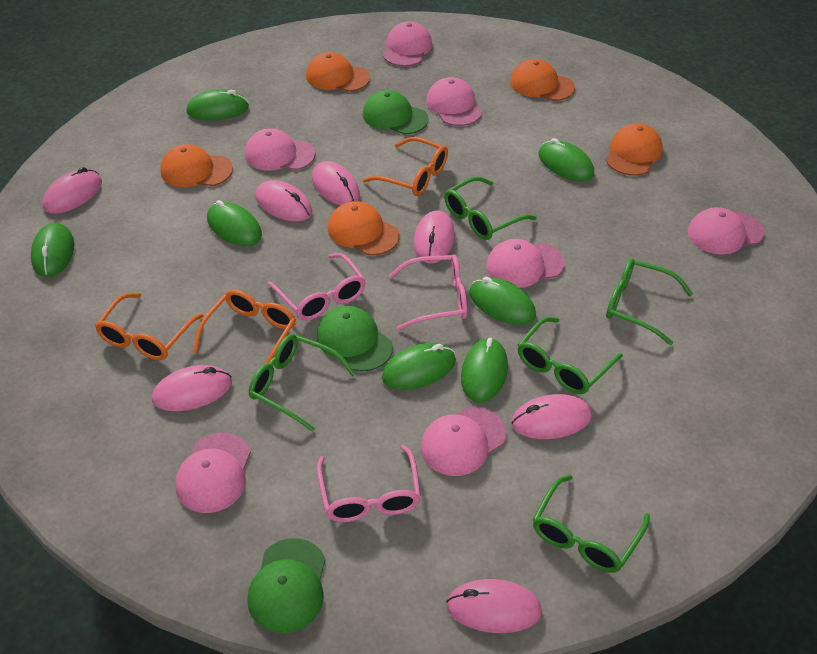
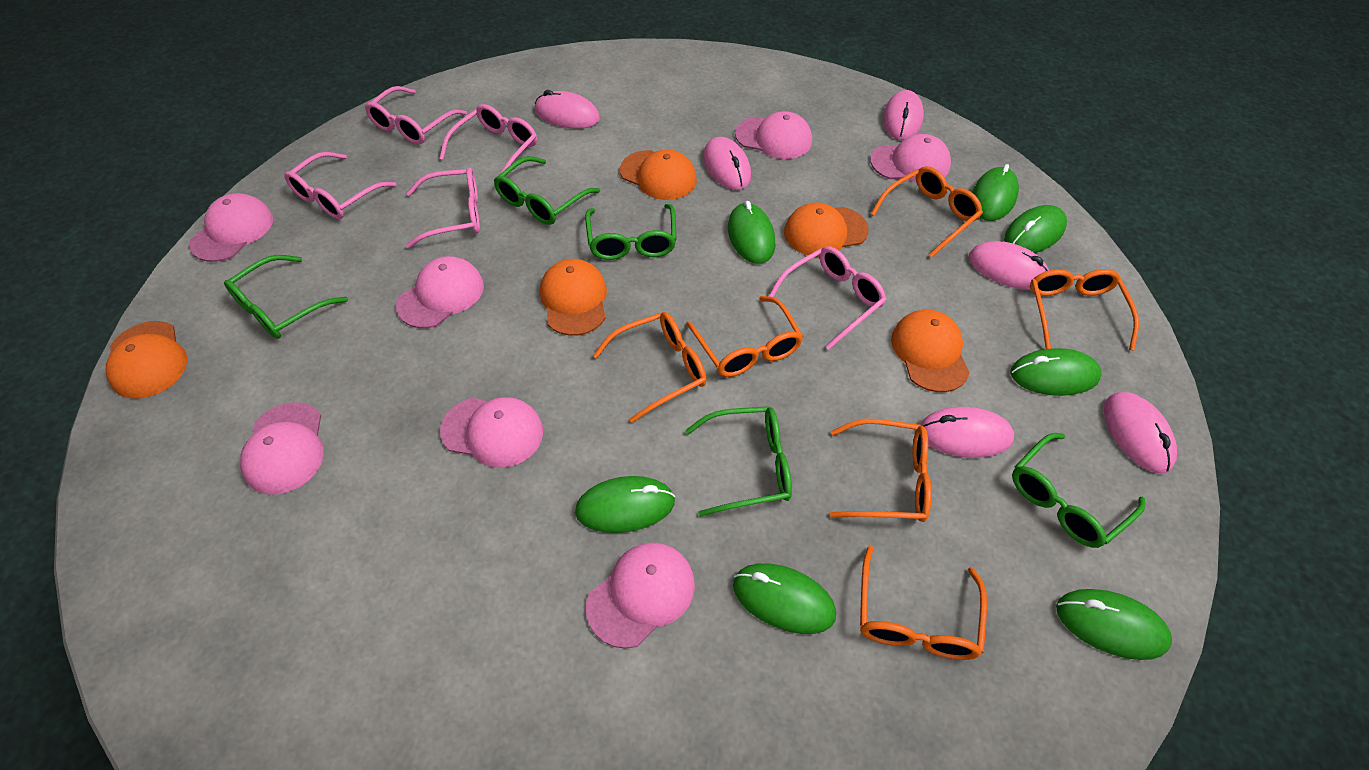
green cap: [247,538,326,633] [317,306,393,372] [363,90,429,135] = 3 -> none = 0
orange glasses: [95,293,204,360] [193,290,296,364] [363,137,448,196] = 3 -> [593,312,707,423] [686,296,803,377] [830,419,932,522] [860,546,987,660] [871,166,983,258] [1030,269,1139,350] = 6
pink glasses: [267,253,366,321] [317,444,421,522] [389,254,467,330] = 3 -> [285,152,396,219] [365,86,467,144] [406,168,480,248] [439,104,537,174] [769,246,886,350] = 5
pink mouse: [42,167,102,214] [152,365,232,411] [256,180,312,222] [312,161,360,205] [414,211,455,264] [446,579,542,633] [511,394,592,439] = 7 -> [535,90,600,129] [703,137,751,190] [883,90,924,140] [920,407,1014,458] [969,241,1049,290] [1104,392,1177,473] = 6

